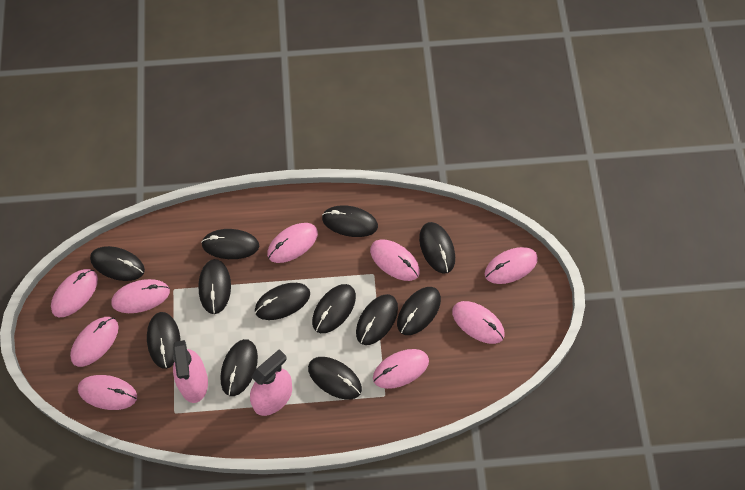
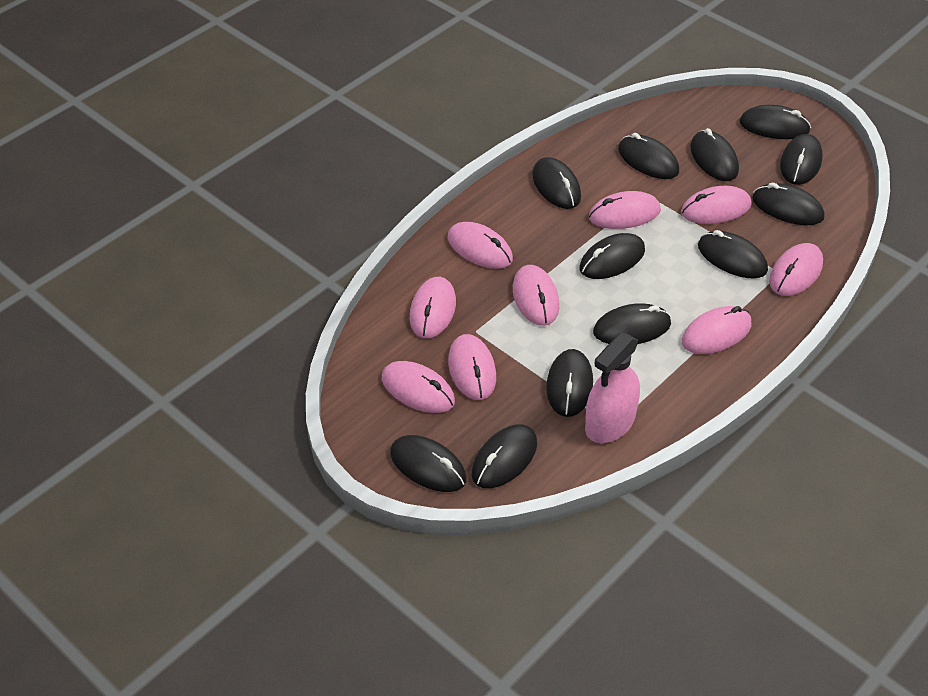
pink spray bottle: [173,340,208,403] [250,349,292,416] = 2 -> [585,333,640,443] = 1

